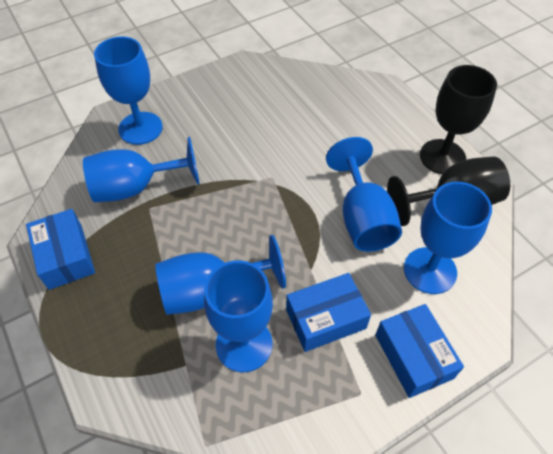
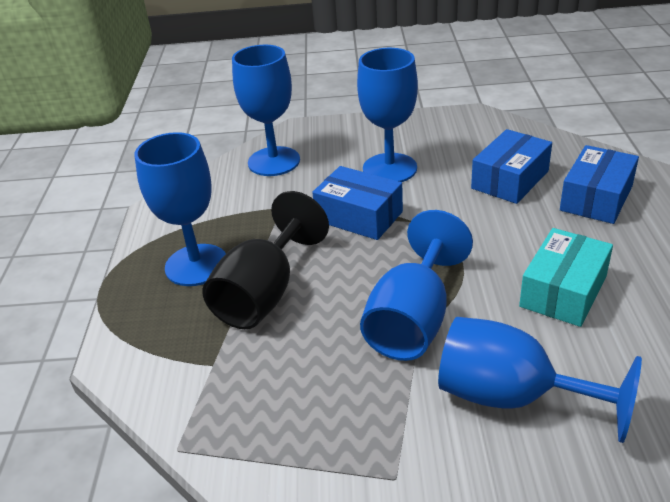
black goblet: [387,156,510,226] [420,65,497,174] = 2 -> [202,191,329,329] = 1
blue goblet: [83,137,200,202] [94,36,163,145] [155,235,286,315] [204,260,273,372] [326,137,402,252] [404,182,492,294] = 6 -> [134,132,226,286] [232,45,300,176] [357,48,418,182] [360,210,473,361] [438,317,642,443] = 5
turquoise box: none = 0 -> [519,228,613,327] = 1

